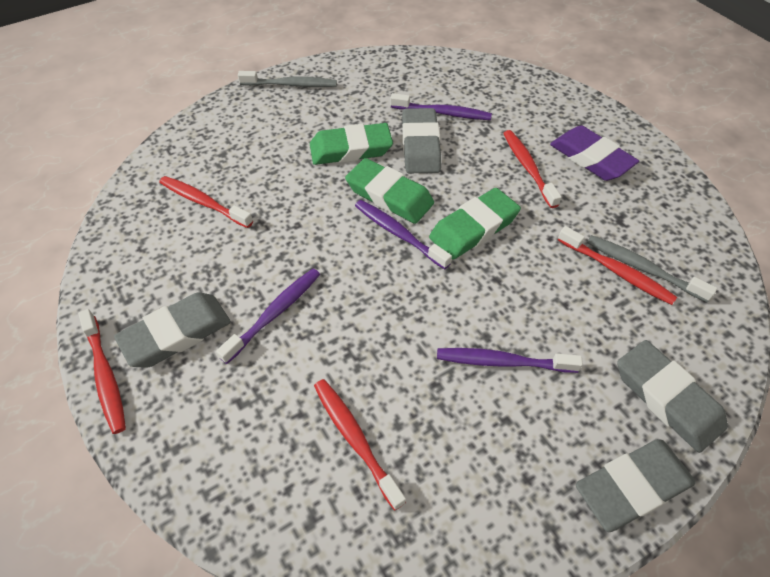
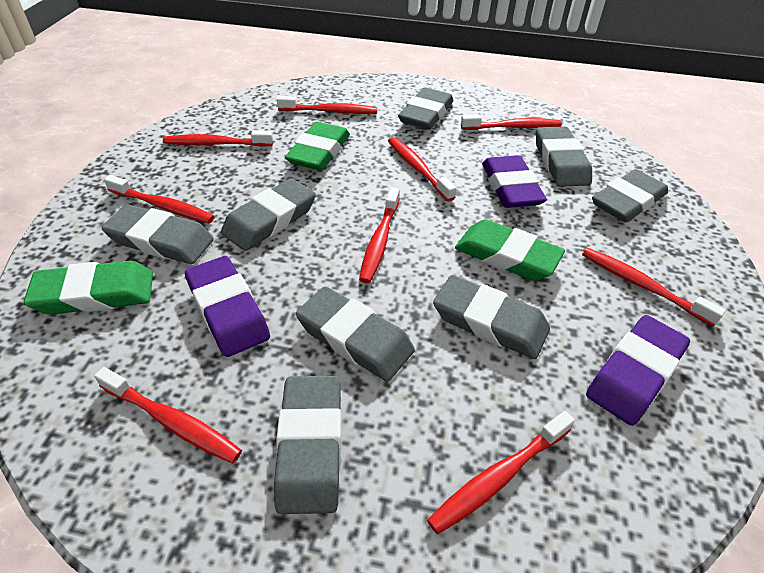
grey eraser: [114,292,231,368] [402,108,441,173] [576,439,696,532] [617,340,728,453] = 4 -> [101,204,214,264] [221,178,316,251] [274,376,341,514] [296,286,415,381] [398,87,453,130] [433,275,550,359] [536,126,592,187] [592,169,668,222] = 8
grey toothbrush: [238,71,337,87] [587,235,717,302] = 2 -> none = 0
purple eraser: [550,126,639,181] = 1 -> [185,256,270,357] [482,155,547,208] [586,315,690,426] = 3
purple toothbrush: [216,269,320,364] [355,200,452,269] [390,93,492,120] [437,348,583,373] = 4 -> none = 0
red toothbrush: [78,309,126,434] [159,176,253,228] [314,379,406,511] [503,130,562,208] [558,226,677,305] = 5 -> [94,367,242,463] [104,175,215,223] [163,130,273,147] [277,96,377,114] [359,187,400,283] [388,137,456,201] [427,411,575,534] [461,115,562,130] [582,248,726,327] = 9

